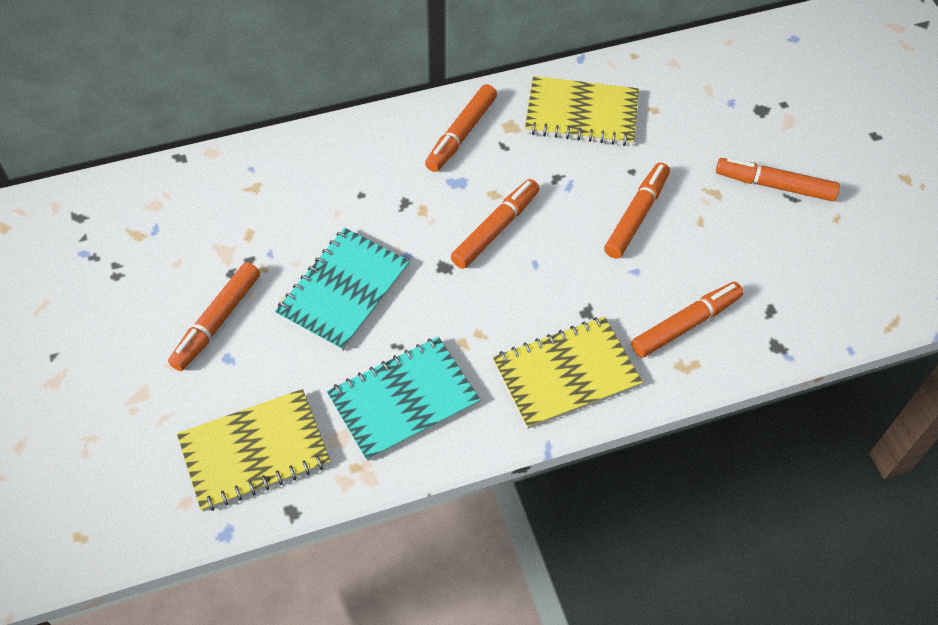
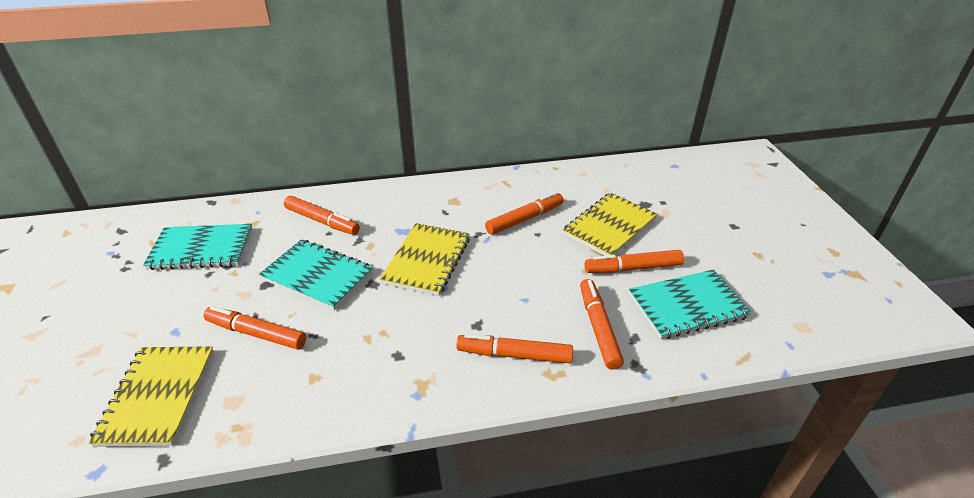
turquoise notebook: [275,228,410,351] [327,337,481,462] = 2 -> [143,224,253,270] [259,239,373,310] [629,270,752,339] = 3

